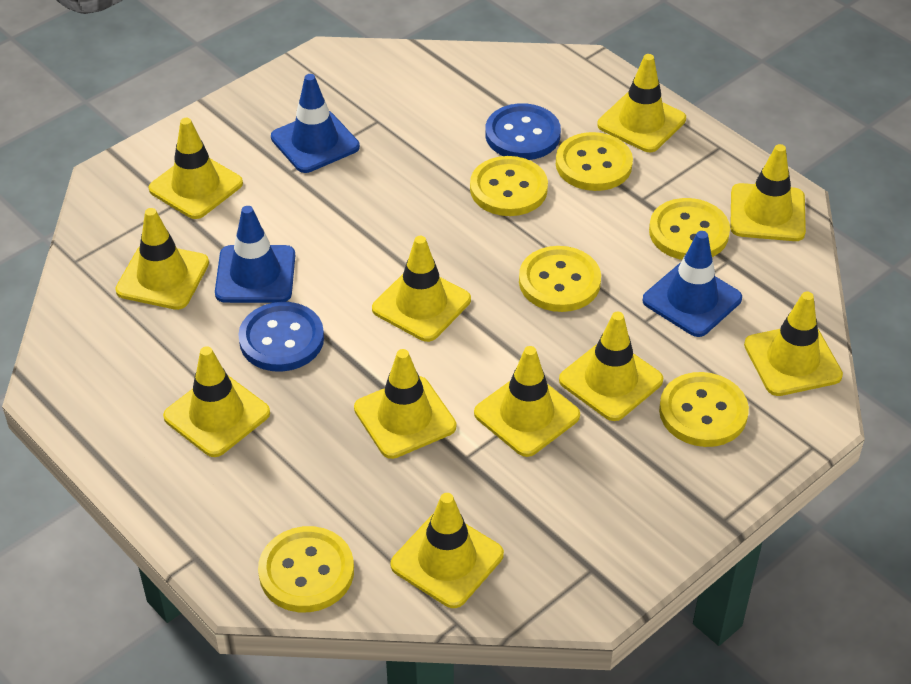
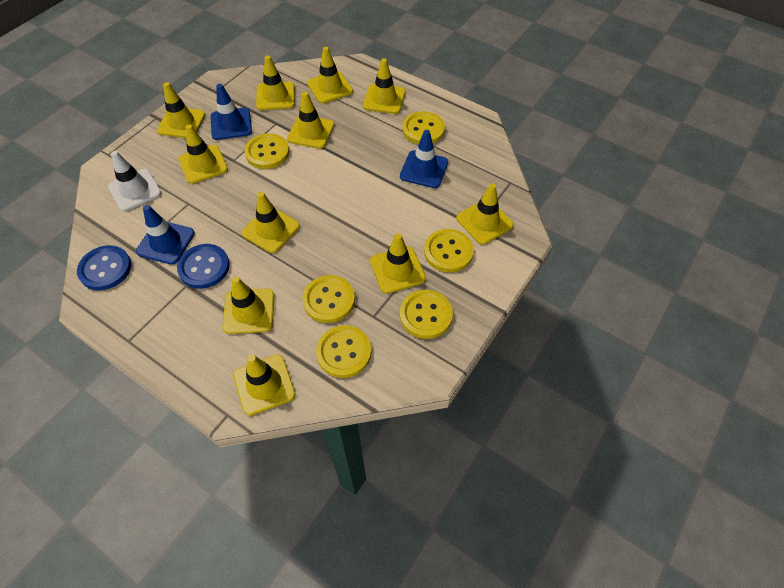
white traffic cone: none = 0 -> [108,151,161,211] = 1

